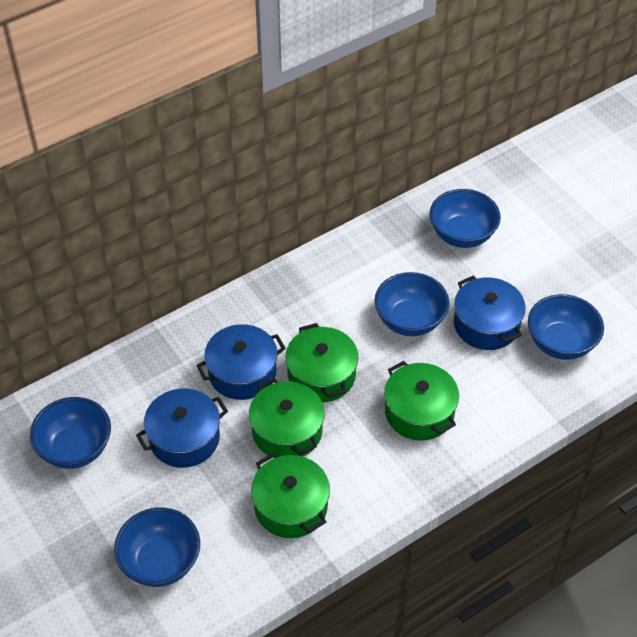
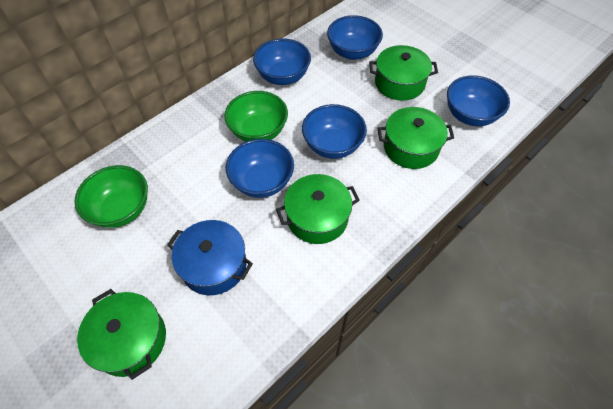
blue pot: [136,388,228,468] [196,324,286,400] [454,276,526,350] = 3 -> [167,220,253,295] = 1
green bowl: none = 0 -> [74,165,148,228] [224,91,288,142] = 2

